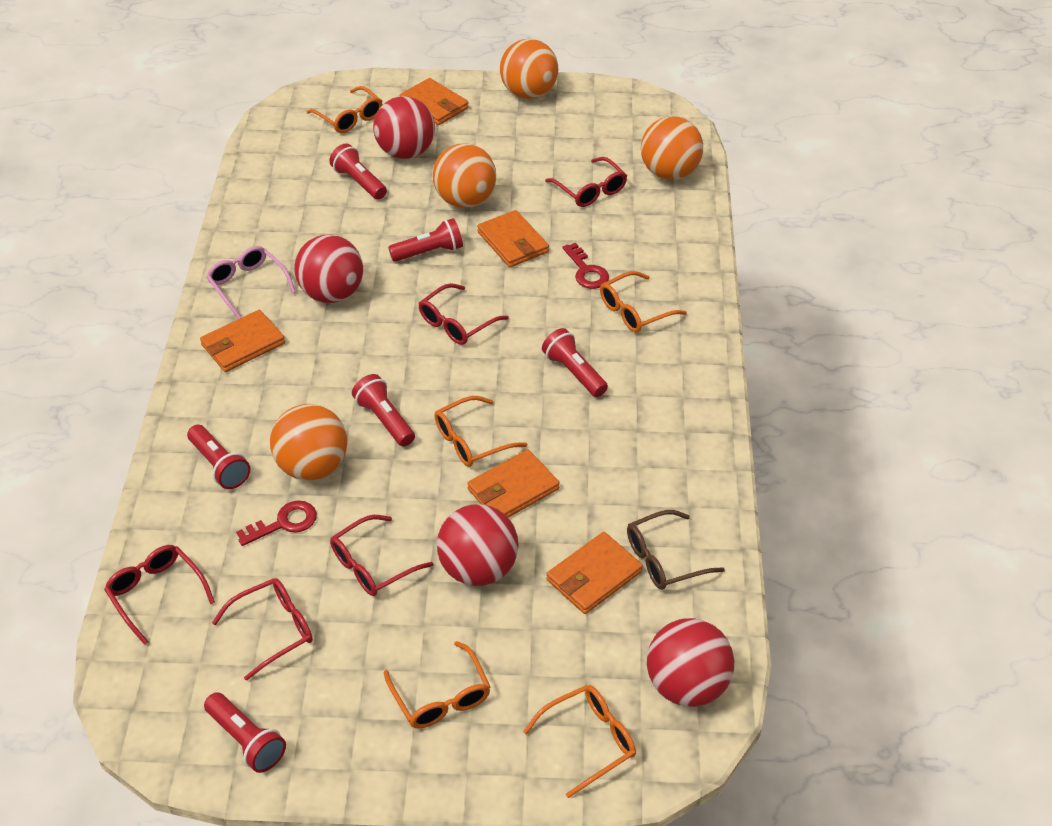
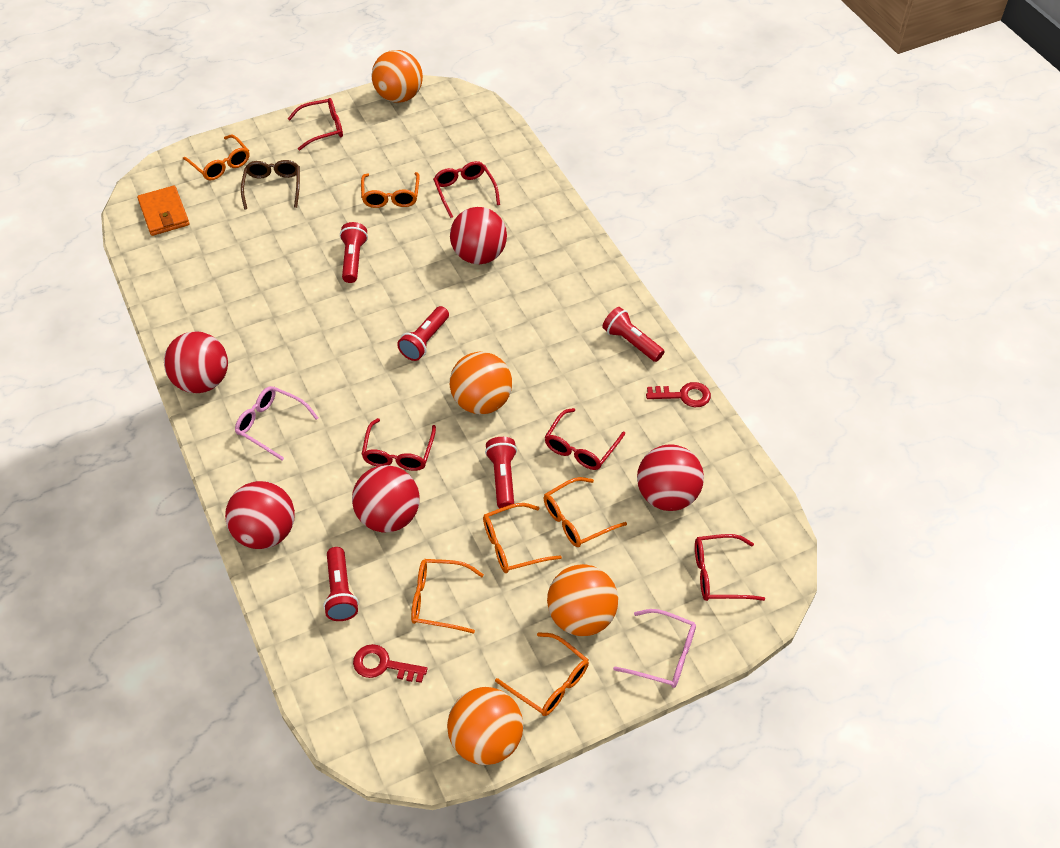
orange glasses: [306,86,383,133] [384,641,490,729] [434,396,527,467] [523,685,636,798] [600,271,687,332] = 5 -> [183,134,249,181] [361,172,420,208] [411,559,484,634] [483,503,562,573] [495,632,589,716] [543,477,627,547] = 6
orange wallet: [200,310,285,372] [400,78,469,125] [467,450,560,518] [477,210,549,267] [547,532,643,614] = 5 -> [137,186,189,236] = 1
pink glasses: [206,246,296,319] = 1 -> [235,386,318,460] [613,609,696,688] = 2
red ball: [294,235,363,303] [373,97,435,159] [437,504,518,586] [647,618,734,707] = 4 -> [164,331,228,394] [225,481,295,549] [352,465,420,532] [450,207,507,264] [637,444,704,511] = 5
red flashlight: [187,425,250,489] [204,692,286,773] [329,144,387,200] [352,374,415,447] [388,218,463,262] [542,328,608,397] = 6 -> [323,547,359,621] [340,222,368,283] [397,306,449,361] [485,437,517,508] [602,307,664,362] = 5

